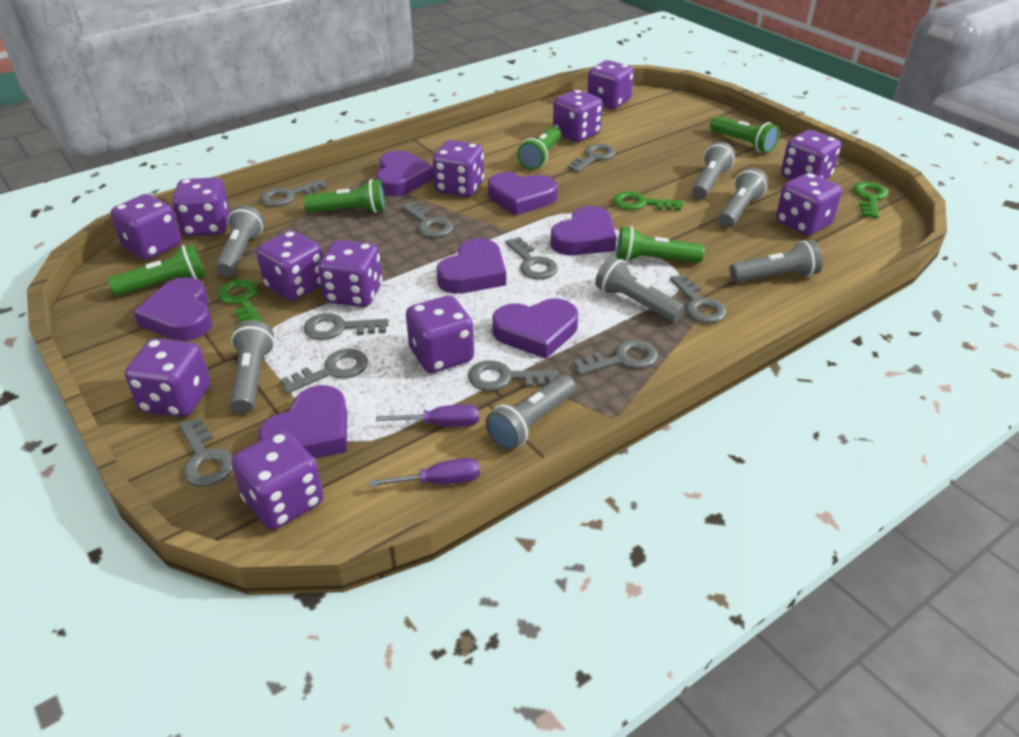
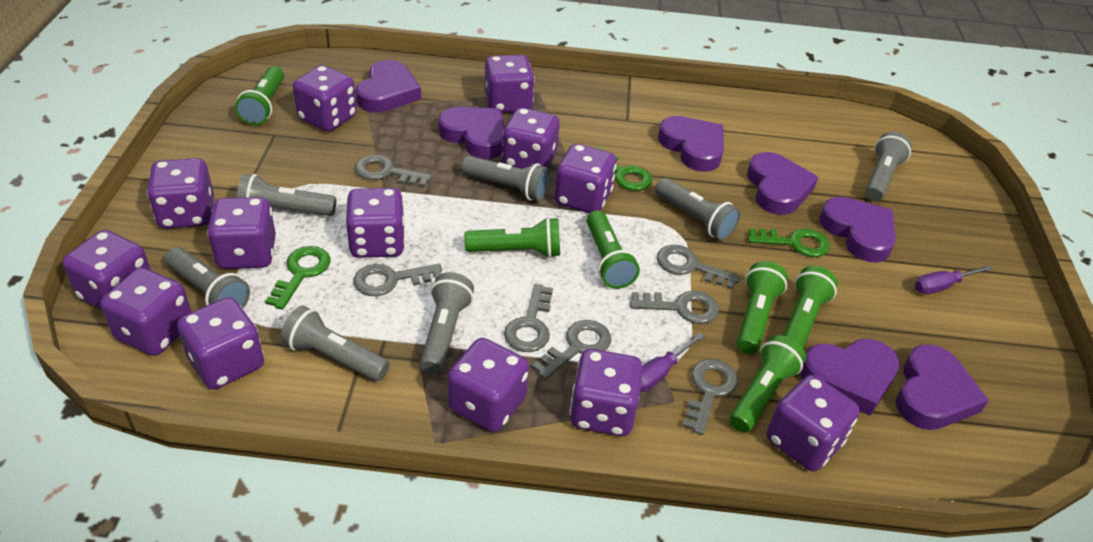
green flashlight: [108,244,206,296] [304,179,385,213] [517,126,561,170] [616,226,704,263] [710,116,779,153] = 5 -> [235,66,284,125] [464,217,560,258] [587,210,640,289] [729,335,806,433] [737,261,788,354] [783,266,838,348] = 6
grey key: [179,417,233,487] [261,179,328,206] [280,349,368,394] [304,313,389,340] [402,202,453,238] [468,360,558,391] [505,237,558,279] [567,144,616,172] [573,340,658,375] [670,274,727,323] = 10 -> [353,264,442,296] [355,155,432,187] [504,284,553,352] [532,320,611,380] [630,291,719,324] [657,245,740,290] [682,359,738,435] = 7
purple dice: [110,194,181,260] [125,338,210,417] [172,177,230,236] [231,431,323,530] [256,230,323,301] [318,240,383,307] [406,295,474,373] [433,140,484,197] [553,90,603,142] [587,60,634,109] [776,173,842,236] [781,130,841,180] = 12 -> [63,230,151,310] [100,268,191,356] [147,158,214,229] [177,297,264,389] [207,197,276,269] [293,65,357,132] [345,188,405,258] [448,338,529,432] [485,55,535,113] [502,108,560,169] [554,144,616,214] [570,349,643,436] [767,375,859,471] = 13

